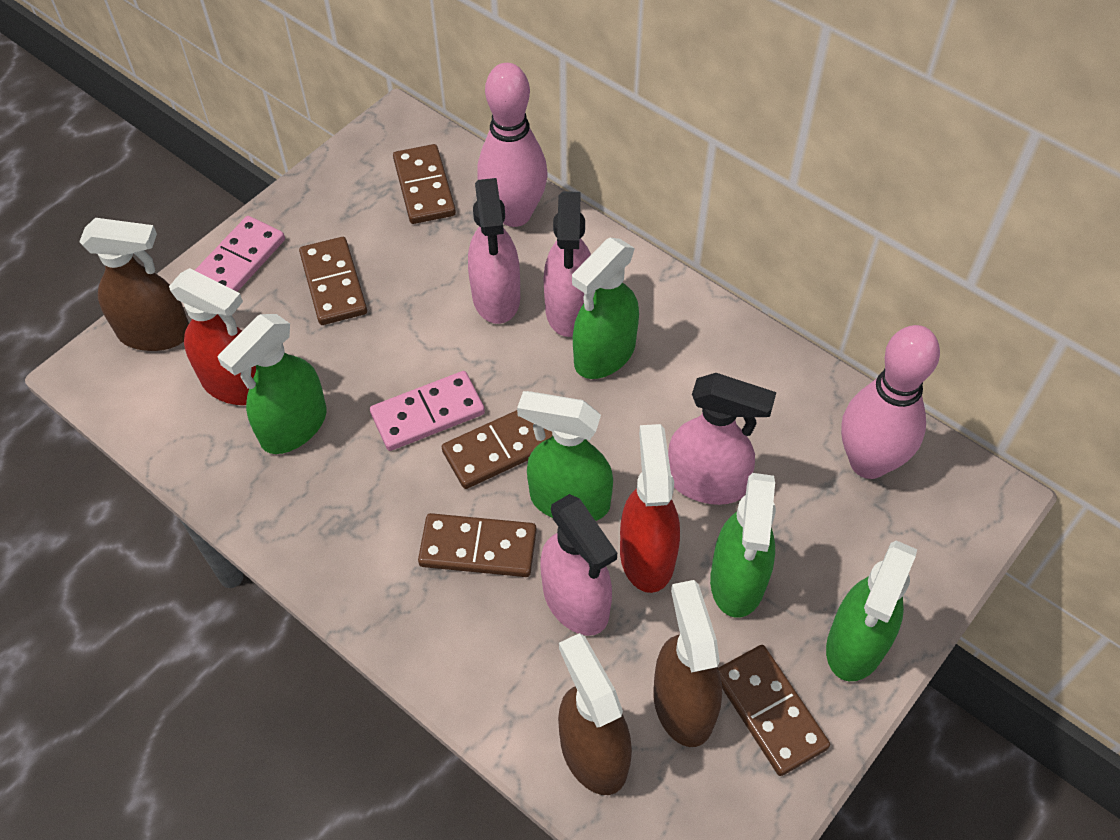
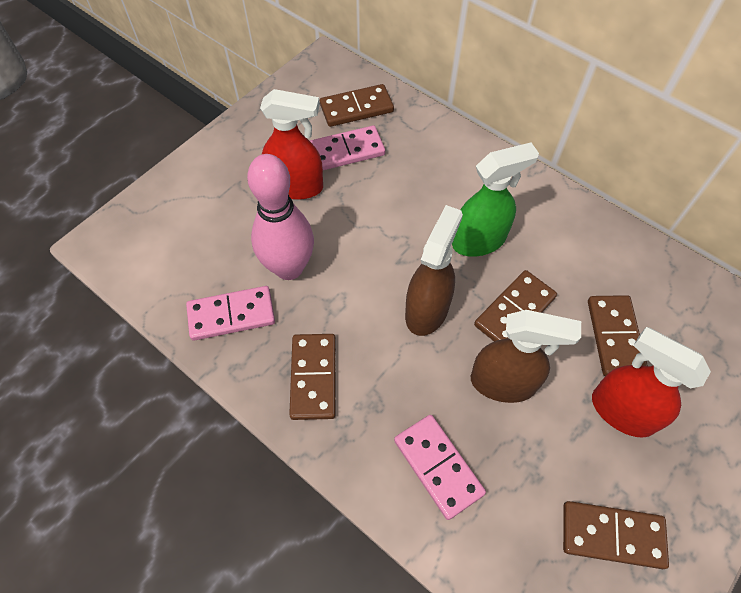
brown spray bottle: [79,218,189,351] [558,633,632,795] [653,580,722,747] = 3 -> [405,205,463,336] [471,310,581,403] = 2
green spray bottle: [218,314,327,454] [517,391,613,521] [572,238,639,379] [710,473,776,618] [826,540,917,681] = 5 -> [452,142,539,257] = 1
pink bowling pin: [477,63,548,227] [841,325,940,479] = 2 -> [247,154,314,280] = 1
pink domino: [194,216,285,292] [370,371,485,451] = 2 -> [186,286,275,341] [310,125,385,170] [394,415,486,520] = 3
pink spray bottle: [468,178,520,324] [541,494,617,636] [543,191,591,337] [668,373,776,505] = 4 -> none = 0

